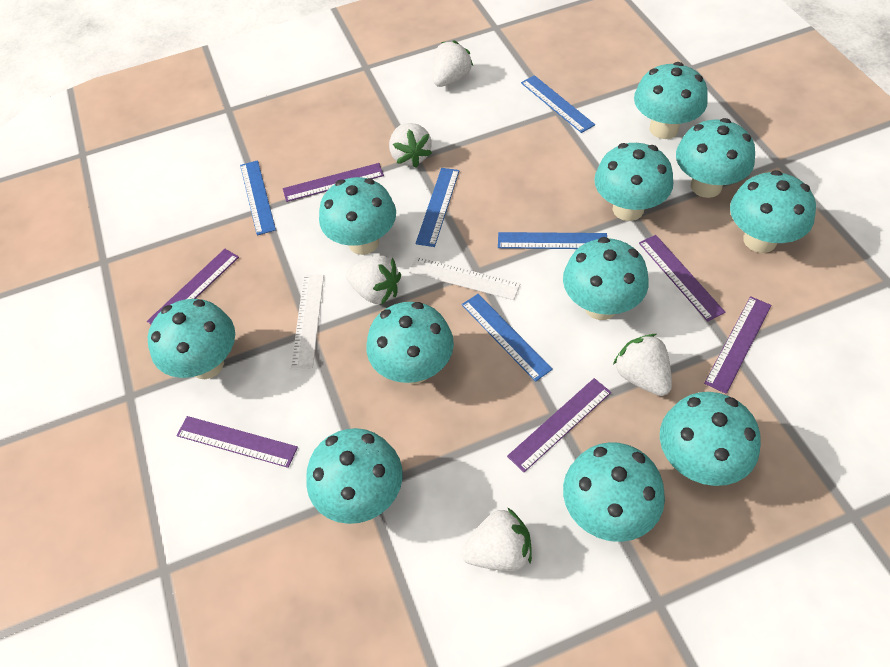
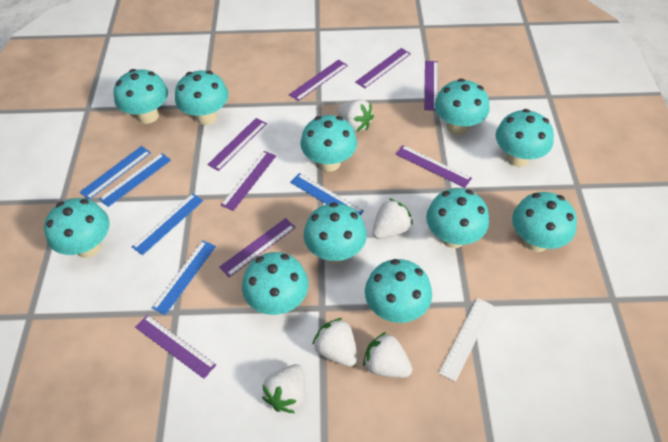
purple ruler: [147,249,239,324] [176,416,298,468] [283,163,384,202] [507,378,611,472] [639,235,726,322] [704,296,772,394] = 6 -> [135,315,216,379] [207,118,267,171] [219,218,296,277] [221,151,276,211] [289,60,348,101] [355,48,411,88] [396,145,472,188] [424,61,438,111] = 8
white ruler: [291,274,324,369] [409,257,520,300] = 2 -> [439,298,493,382] = 1

